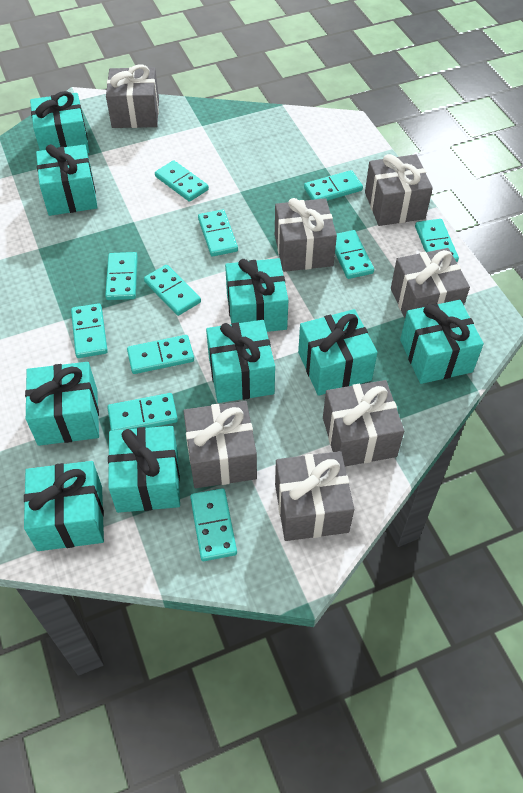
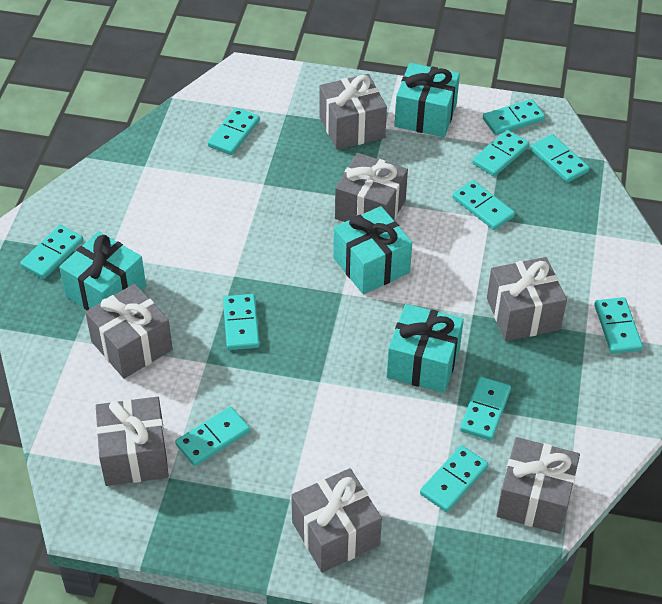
turquoise gift: [24,461,104,551] [25,362,99,446] [30,91,89,153] [36,144,98,216] [108,426,180,513] [206,320,275,403] [225,258,288,332] [298,309,377,396] [400,300,484,384] = 9 -> [59,231,146,310] [333,206,412,295] [387,304,464,393] [395,63,460,137] = 4

